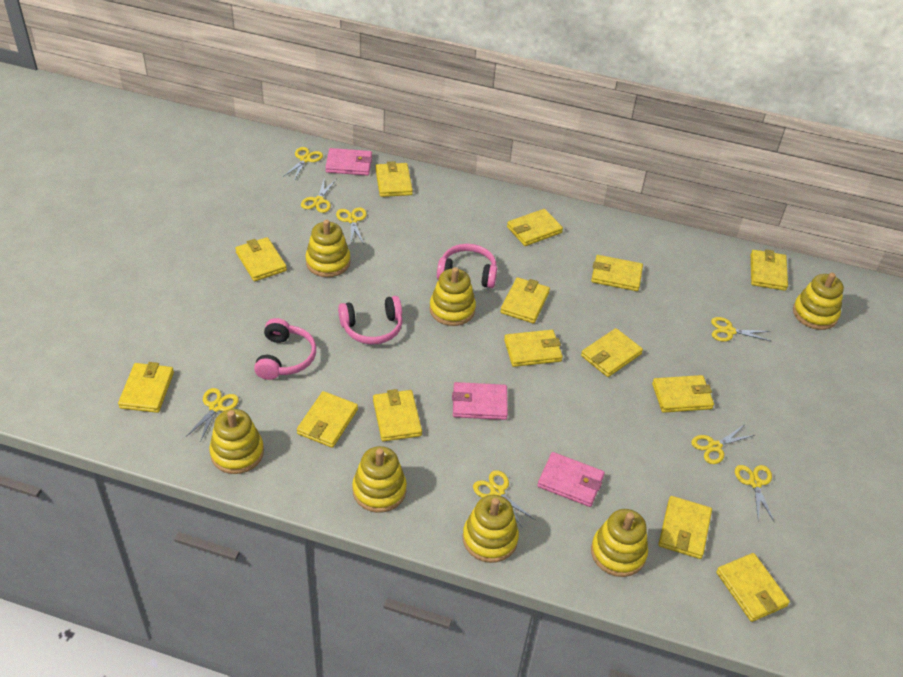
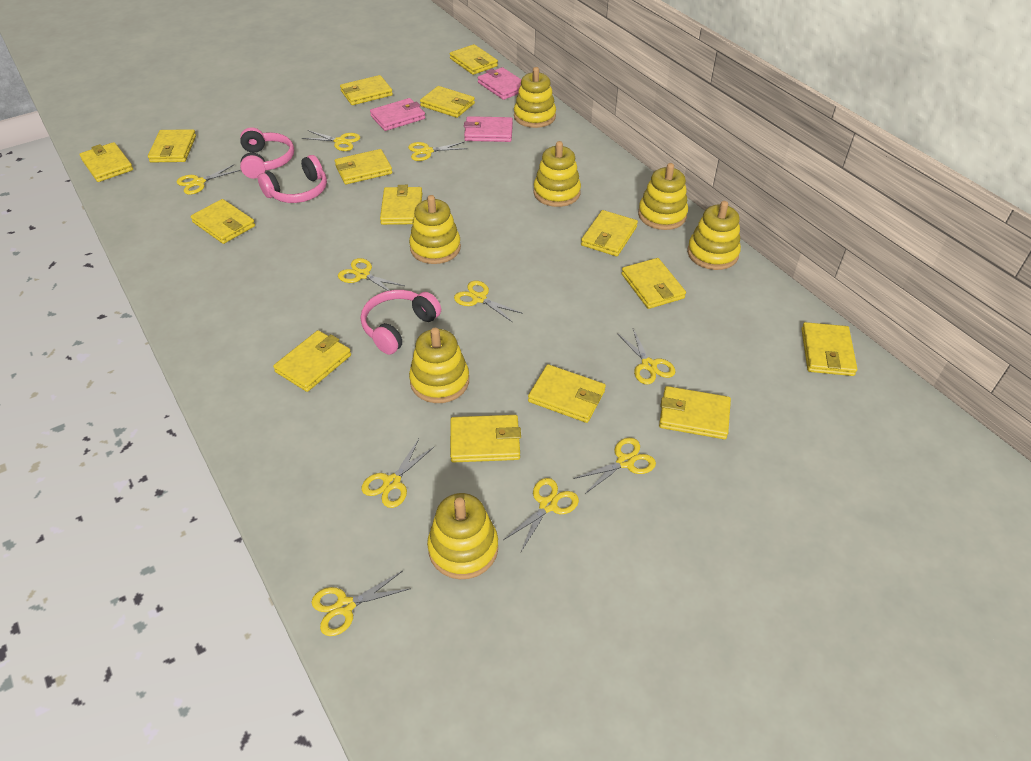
yellow scissors: [186,388,239,443] [283,147,323,181] [301,177,337,213] [336,207,367,244] [473,470,535,528] [691,425,755,464] [711,317,771,342] [735,465,774,521] = 8 -> [177,164,240,194] [302,130,360,151] [311,571,411,636] [338,258,405,291] [362,439,435,508] [408,142,468,161] [454,281,523,322] [504,478,579,551] [573,438,656,494] [617,329,675,384] = 10
yellow wallet: [118,362,174,413] [235,237,287,281] [297,391,358,448] [373,389,422,441] [375,161,413,197] [500,277,550,324] [504,330,563,367] [507,209,563,246] [581,328,643,377] [591,255,643,291] [652,375,714,413] [658,496,712,559] [716,553,790,622] [751,249,788,291] = 14 -> [79,142,133,182] [148,129,196,162] [191,199,255,244] [273,330,351,392] [335,149,392,184] [340,75,393,105] [380,185,422,225] [420,86,475,118] [450,44,498,75] [450,415,521,462] [528,364,606,423] [581,210,638,256] [622,258,686,309] [659,386,731,439] [801,322,857,376] = 15

